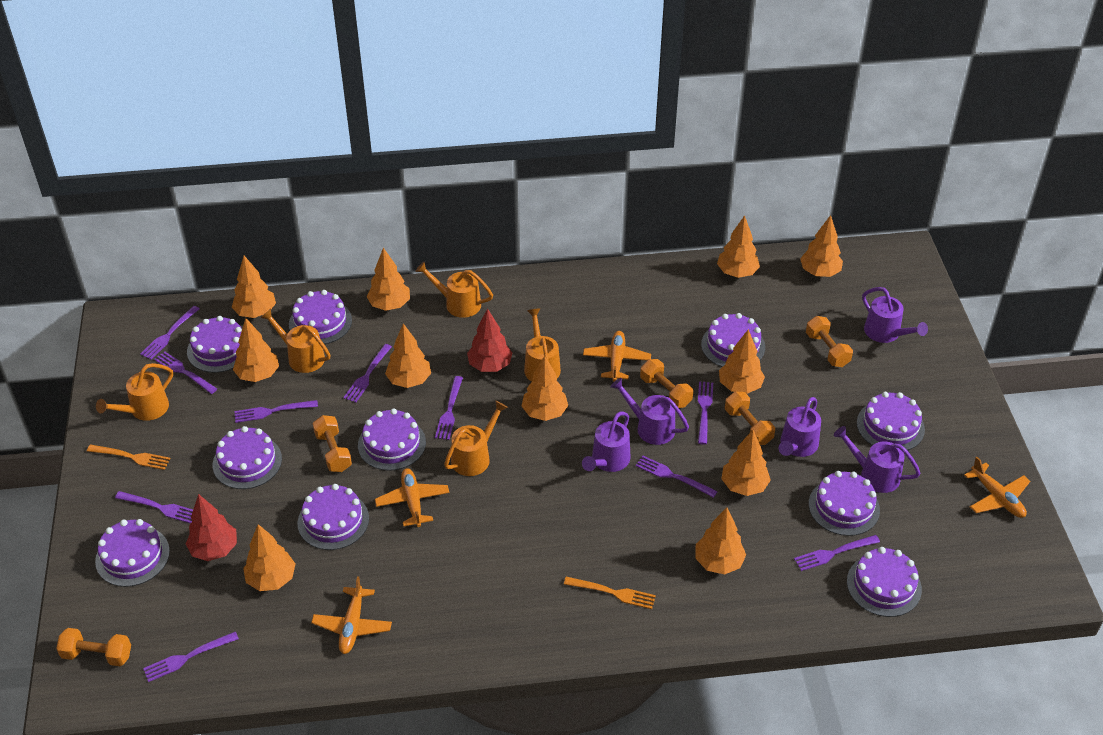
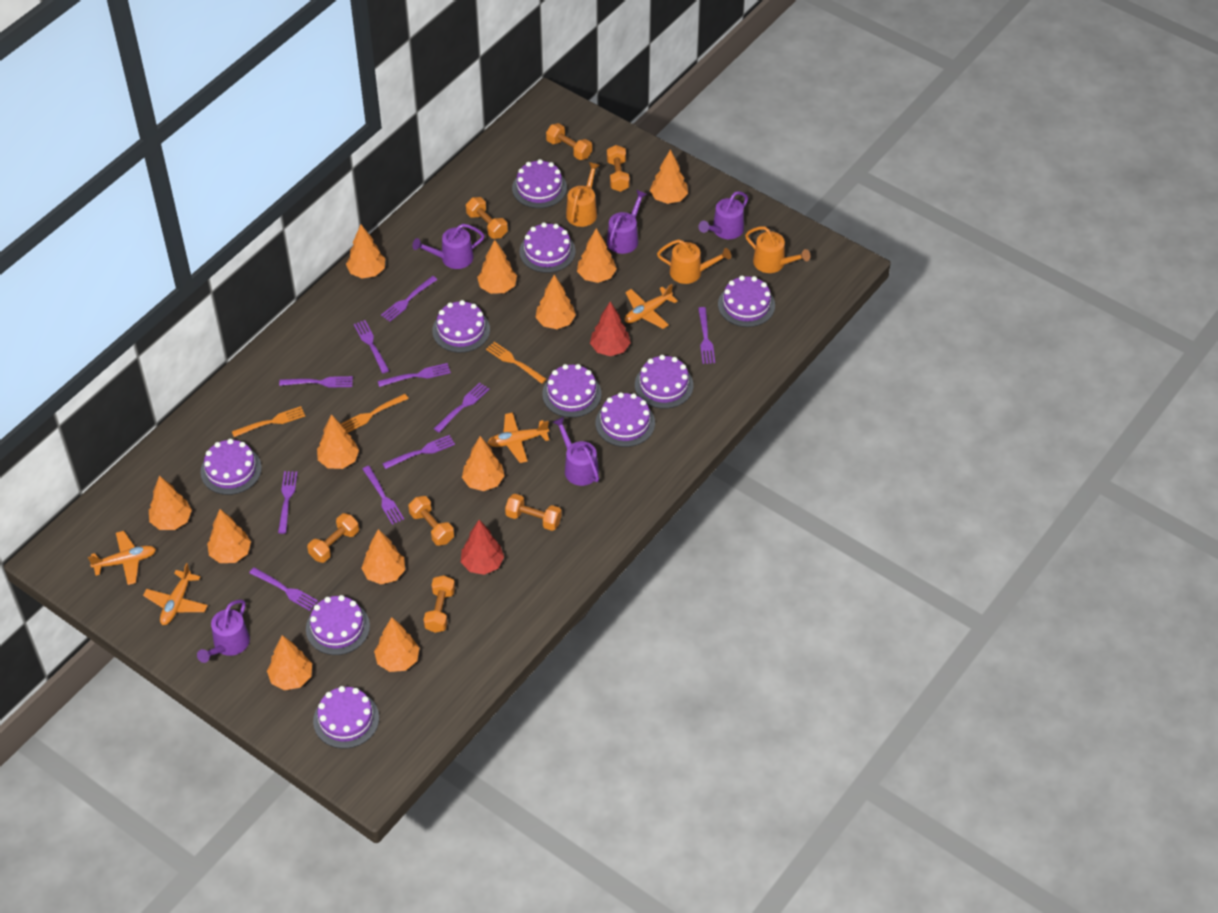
orange dumbbell: [56,628,131,666] [313,415,352,472] [640,359,693,408] [725,392,775,445] [806,316,853,367] = 5 -> [307,513,359,563] [408,496,454,546] [424,575,455,633] [466,197,508,239] [505,494,562,531] [546,123,592,160] [607,145,630,192] = 7
orange fork: [87,445,171,470] [564,577,656,609] = 2 -> [232,406,305,437] [341,394,409,433] [486,342,546,384] = 3
orange tree: [232,256,276,318] [233,318,279,382] [243,524,295,591] [367,248,410,311] [385,323,431,388] [522,356,568,421] [695,507,746,574] [717,215,760,278] [719,329,765,394] [721,430,771,496] [800,215,843,277] = 11 -> [149,476,192,530] [207,509,251,563] [267,635,312,690] [317,414,359,469] [346,224,385,278] [361,529,405,584] [374,617,419,672] [462,436,505,491] [477,240,517,294] [536,275,576,329] [577,228,617,283] [650,149,688,204] = 12
orange watering can: [96,363,173,421] [261,309,331,373] [415,262,493,318] [444,400,508,476] [524,308,561,381] = 5 -> [566,162,600,227] [657,239,731,284] [745,226,811,273] = 3

